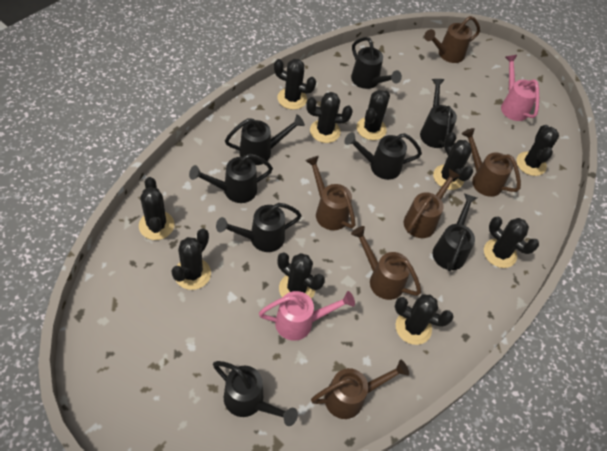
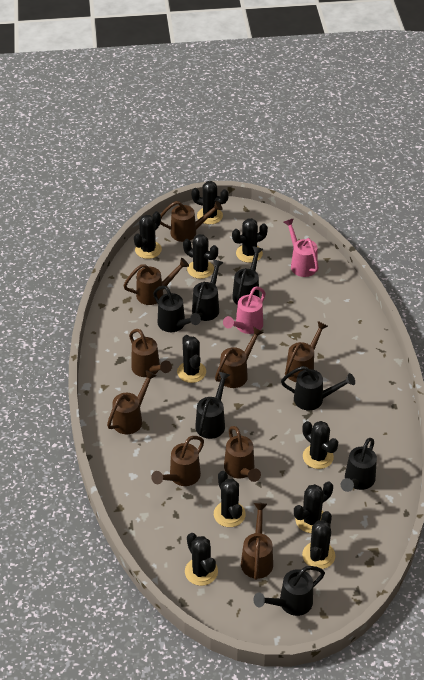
black watering can: [189,154,273,203] [213,361,298,426] [216,203,302,252] [225,114,305,165] [344,132,422,180] [351,37,402,89] [420,79,457,148] [433,193,477,271] = 8 -> [153,285,201,332] [192,260,224,321] [195,372,230,439] [232,246,263,305] [253,566,325,616] [281,366,355,410] [341,438,377,492] = 7
brown watering can: [306,156,356,230] [311,360,409,419] [351,226,421,300] [404,169,460,238] [424,16,480,63] [462,128,521,197] = 6 -> [107,370,157,434] [123,258,189,305] [129,329,172,377] [151,436,204,486] [160,201,223,242] [215,327,264,388] [224,426,261,482] [241,503,273,580] [285,321,328,382] = 9

